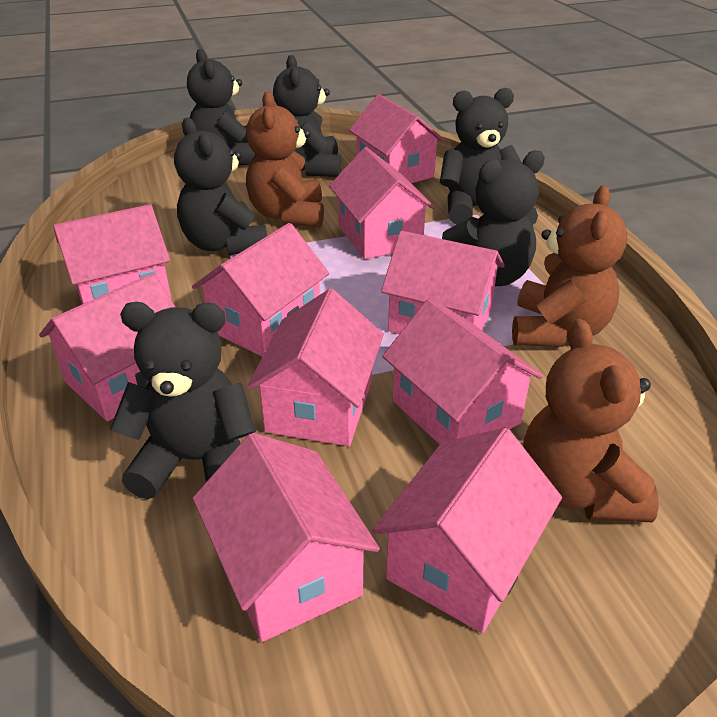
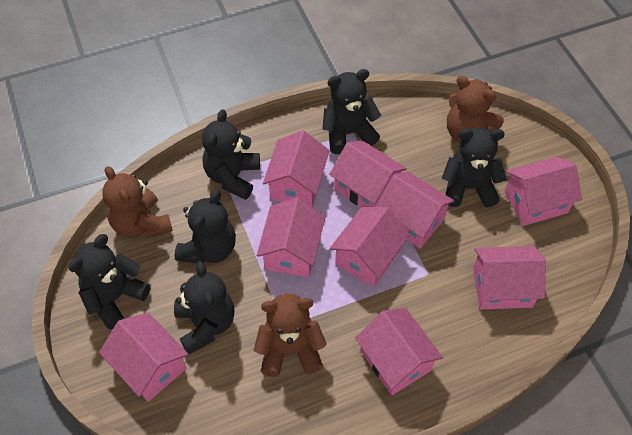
pink house: [39,273,175,421] [53,204,171,304] [192,223,329,357] [193,433,380,642] [246,289,384,446] [329,147,435,259] [349,94,445,183] [372,427,562,633] [381,231,505,334] [382,298,543,445] = 10 -> [99,312,188,402] [257,198,325,277] [263,130,330,207] [329,140,407,207] [330,207,410,287] [355,308,443,395] [375,171,455,248] [473,246,546,309] [505,157,582,226] = 9

